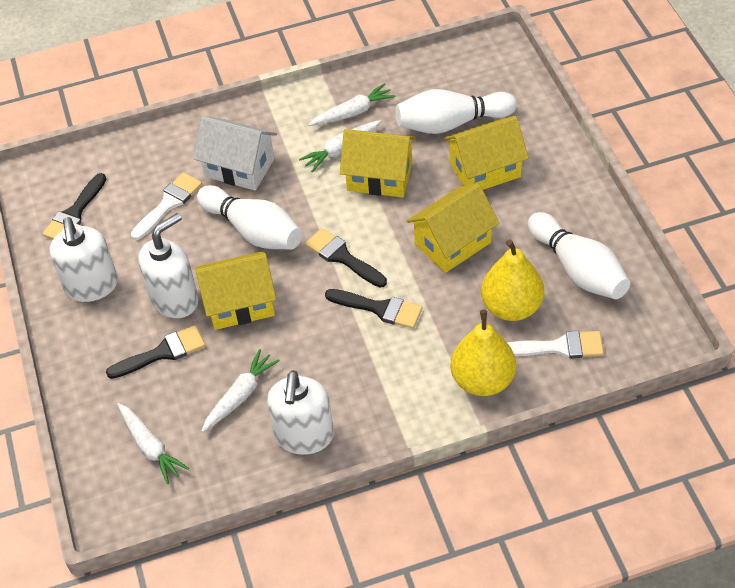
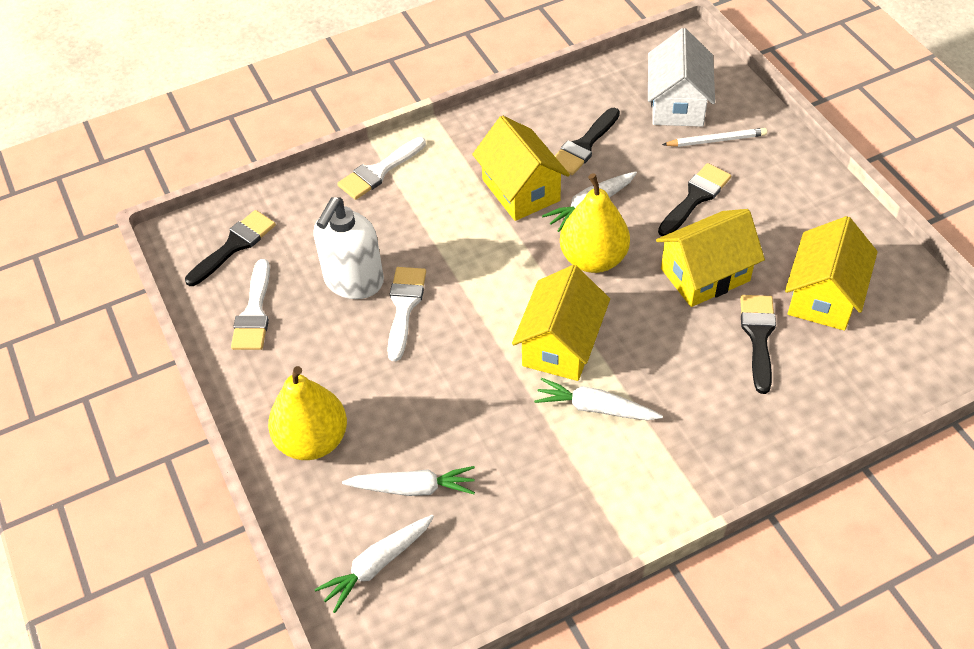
white bowling pin: [197,185,302,250] [395,89,517,134] [528,212,630,299] = 3 -> none = 0
white brush: [131,172,202,240] [507,331,604,359] = 2 -> [231,259,270,350] [337,137,426,200] [387,267,426,361] = 3
white pencil: none = 0 -> [662,128,767,147] = 1
white soap dispenser: [49,217,118,302] [138,213,198,318] [267,370,334,455] = 3 -> [313,197,384,299] = 1

